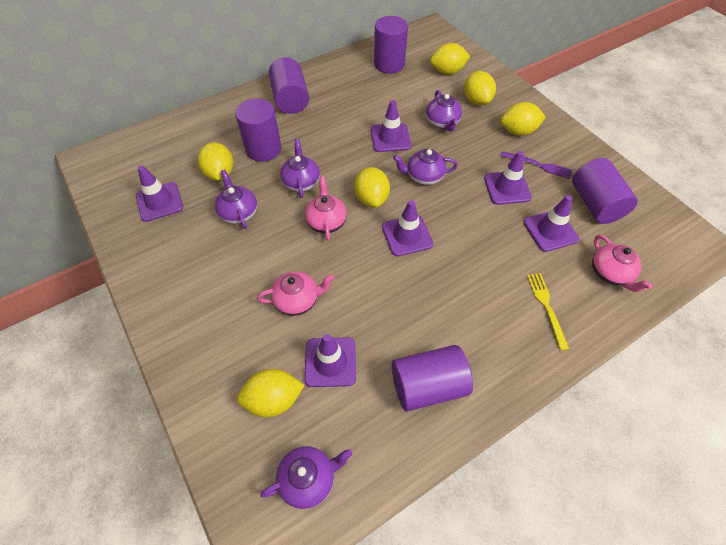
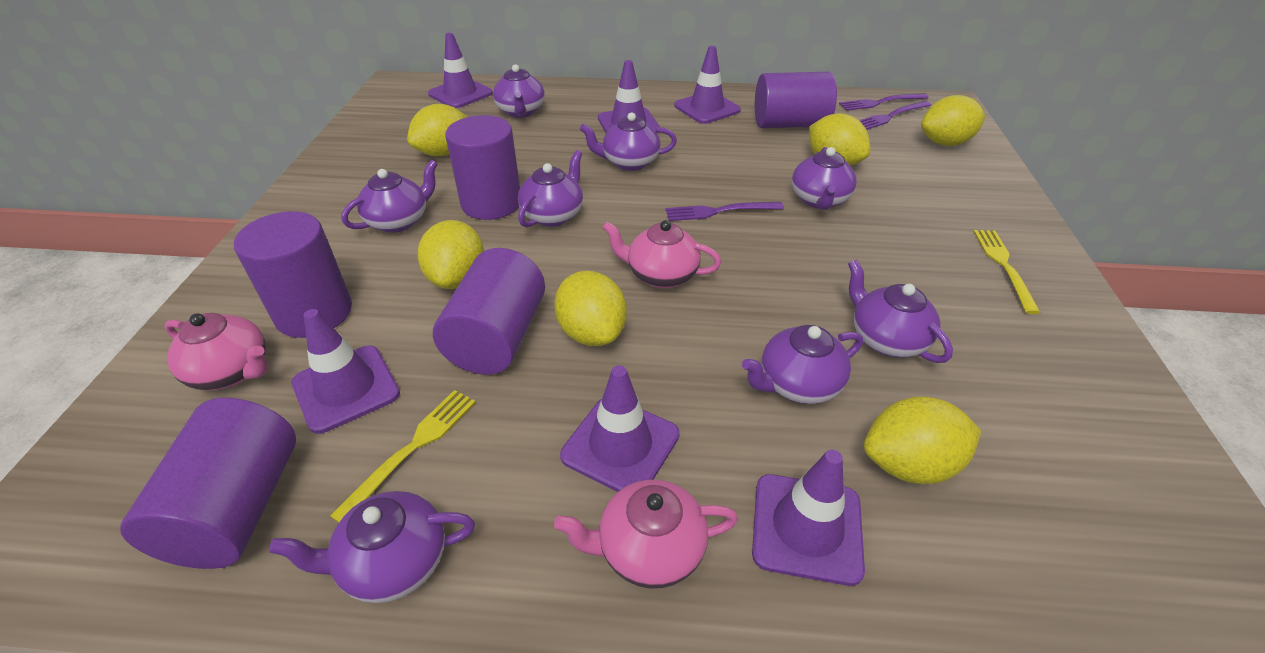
purple fork: [501,151,572,179] = 1 -> [666,202,784,221] [839,93,929,111] [859,101,931,130] = 3
purple teapot: [215,170,257,229] [260,446,352,509] [280,139,320,198] [393,149,458,185] [426,90,462,131] = 5 -> [269,491,475,603] [341,160,438,233] [493,64,545,118] [518,150,583,228] [580,112,677,171] [742,325,863,404] [792,147,857,210] [848,260,953,363] = 8
yellow fork: [527,273,569,351] = 1 -> [330,390,476,523] [973,230,1041,314] = 2

